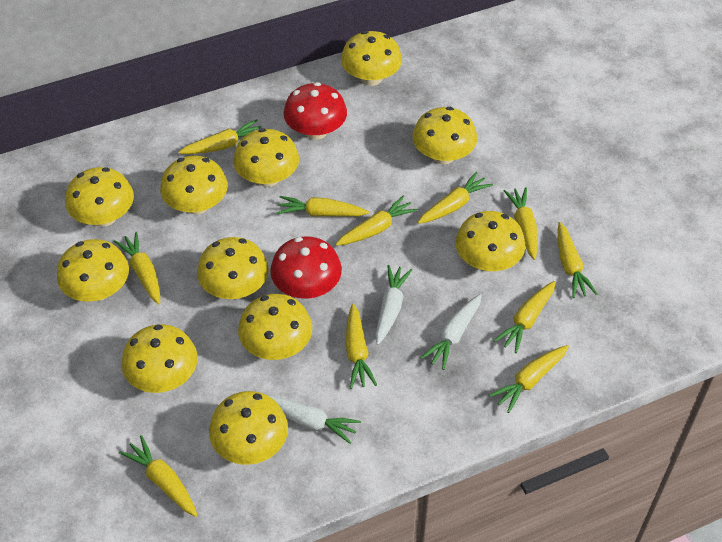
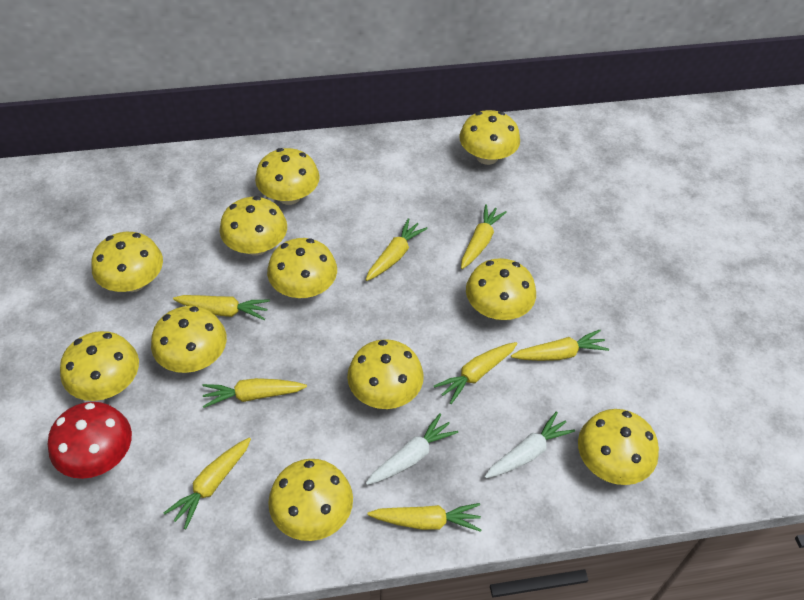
red mushroom: [270,236,342,299] [284,82,347,140] = 2 -> [48,402,132,479] = 1
white carrot: [267,395,361,444] [375,265,412,345] [421,294,482,370] = 3 -> [366,413,458,485] [484,411,575,478] = 2
yellow carrot: [114,232,160,304] [119,435,197,517] [179,119,261,154] [277,196,369,217] [336,196,418,246] [345,303,377,389] [418,172,493,224] [489,345,569,413] [494,281,556,353] [503,187,538,260] [558,222,597,298] = 11 -> [164,438,251,529] [173,295,270,320] [203,378,307,408] [366,218,428,281] [367,503,482,532] [434,342,517,404] [461,204,507,269] [511,330,609,361] = 8

